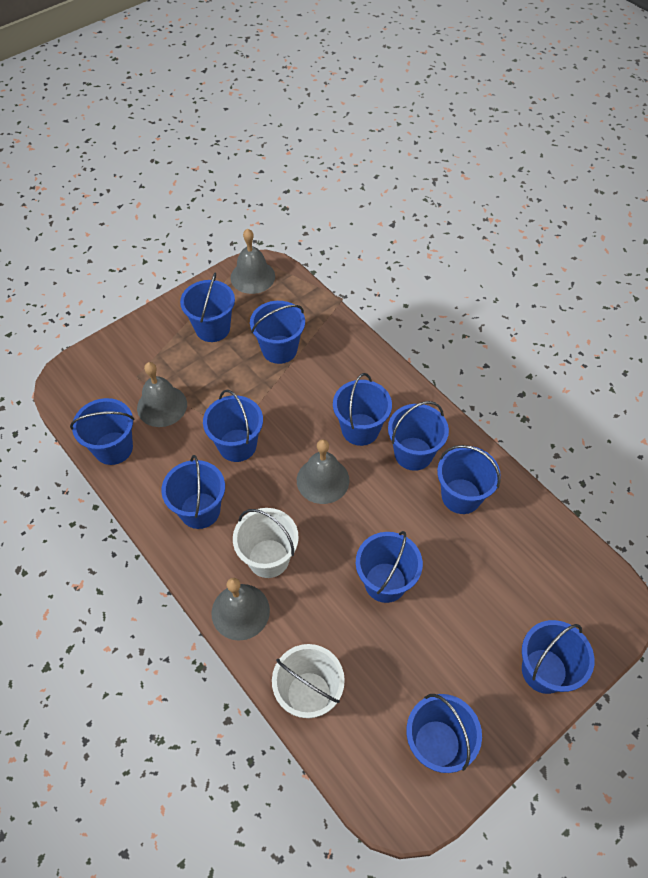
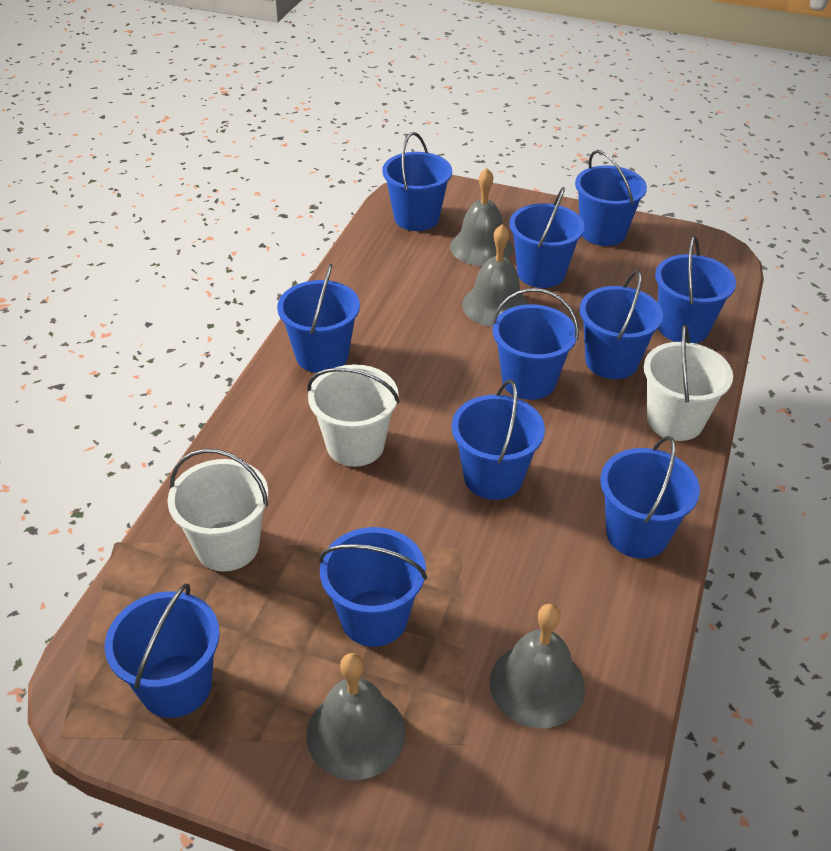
white bucket: [233,508,299,578] [272,644,345,718] = 2 -> [168,449,269,571] [307,364,400,467] [644,325,733,441] = 3

